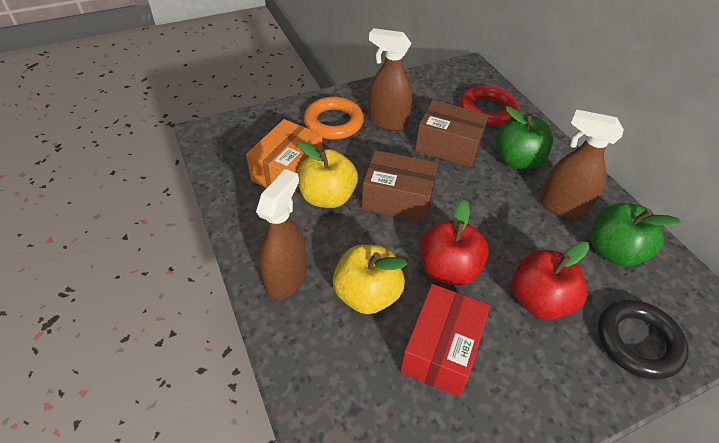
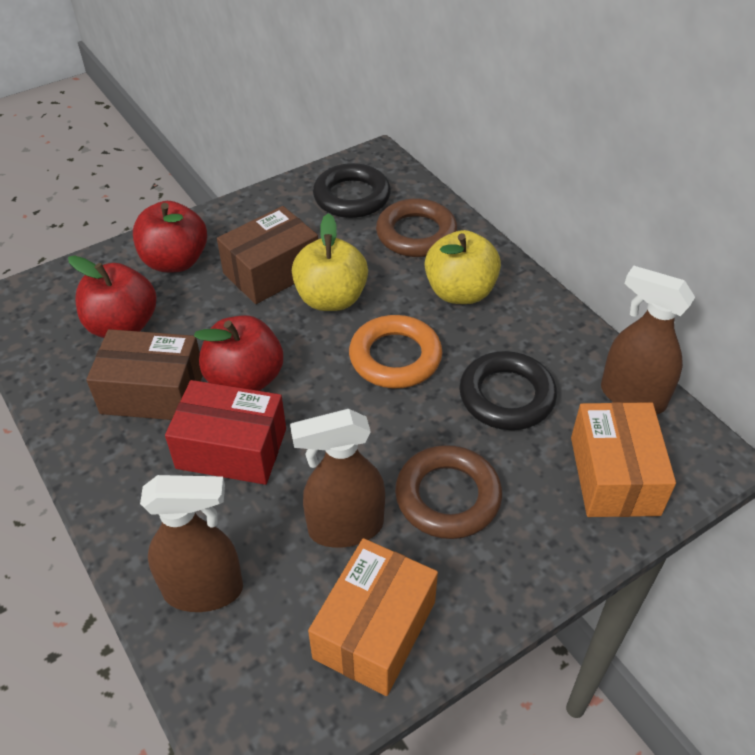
black ring: [598,300,689,380] = 1 -> [313,163,391,218] [459,351,557,430] = 2
brown ring: none = 0 -> [376,198,458,257] [395,445,502,539] = 2
green apple: [495,106,553,169] [591,203,681,266] = 2 -> none = 0
orange box: [246,119,323,194] = 1 -> [308,538,438,696] [571,402,676,517] = 2
red apple: [420,200,489,286] [512,242,589,320] = 2 -> [68,255,156,338] [133,201,207,272] [194,315,283,391] = 3
red ring: [460,85,518,126] = 1 -> none = 0

